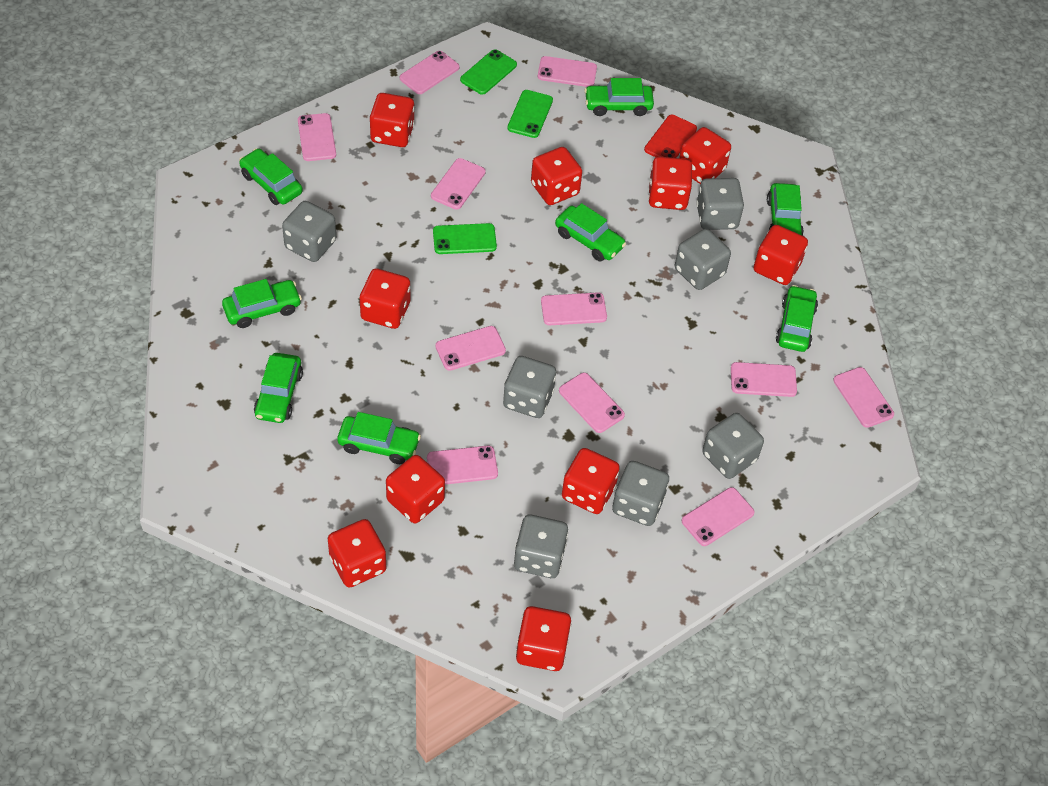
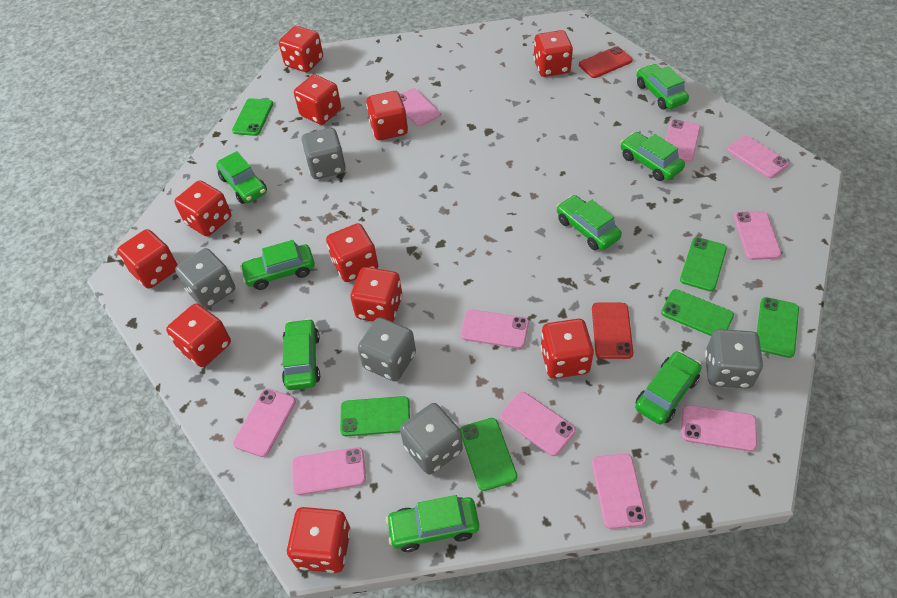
green phone: [433,223,497,254] [460,49,517,95] [507,90,553,138] = 3 -> [232,98,273,136] [340,396,410,436] [460,418,517,491] [661,289,734,336] [680,237,727,291] [757,297,799,358] = 6
grey dice: [282,201,336,262] [503,356,556,418] [514,514,568,578] [612,461,669,526] [675,229,731,290] [696,178,744,230] [702,413,764,479] = 7 -> [175,248,235,309] [301,128,346,179] [358,317,416,381] [400,403,463,475] [705,329,763,389] = 5
pink phone: [298,113,336,161] [400,51,460,94] [427,446,498,485] [431,158,486,210] [435,326,506,371] [538,56,597,87] [541,292,607,325] [559,373,625,433] [682,487,755,546] [731,362,797,397] [833,367,894,428] = 11 -> [233,388,296,457] [292,447,366,495] [400,88,441,126] [461,309,529,349] [500,392,576,456] [592,454,647,529] [666,119,700,162] [681,405,757,452] [727,135,789,178] [734,211,781,260] = 10
red dice: [328,519,386,588] [360,268,410,329] [370,93,415,147] [386,455,445,523] [516,606,571,671] [531,147,582,205] [562,448,620,514] [648,157,692,210] [679,127,731,184] [754,225,808,285] = 10 -> [117,229,178,289] [166,303,231,367] [174,180,231,237] [279,26,323,72] [287,507,351,573] [294,74,341,125] [326,223,378,282] [350,267,402,322] [366,91,408,140] [534,30,573,77] [540,319,594,379] = 11
red phone: [644,115,697,158] = 1 -> [579,46,633,78] [592,303,633,359] = 2

